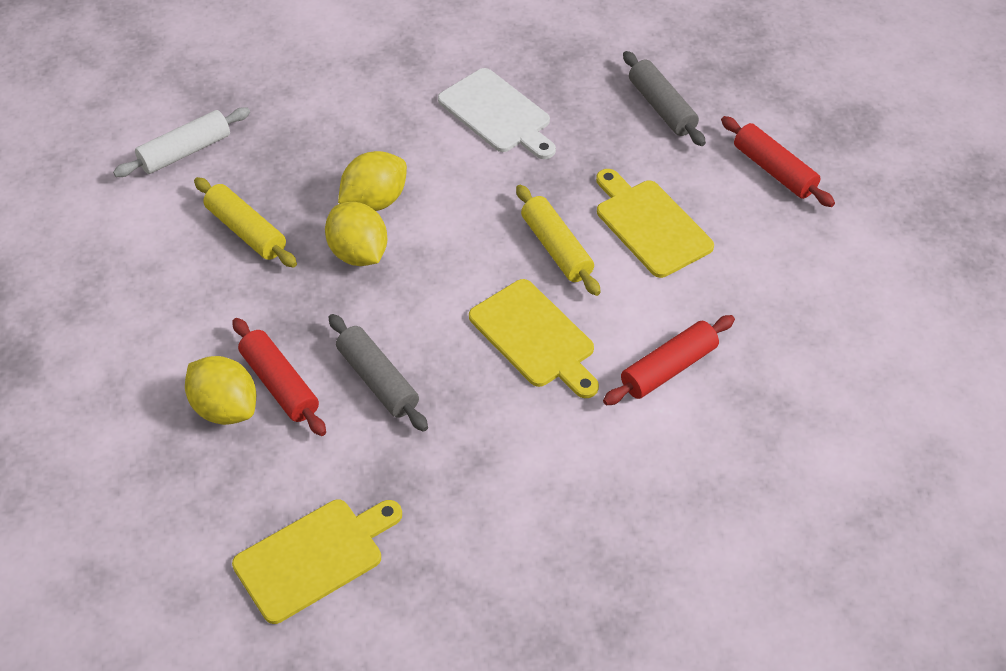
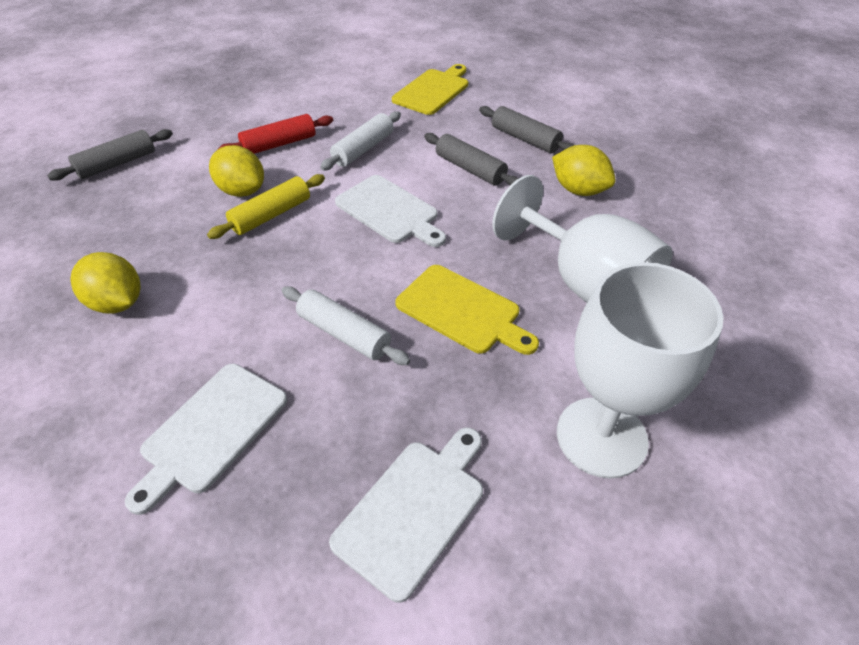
grey rolling pin: [328,314,428,432] [623,51,706,146] = 2 -> [47,129,173,181] [424,133,519,186] [479,106,574,153] = 3
red rolling pin: [232,318,326,436] [603,315,735,405] [721,116,835,207] = 3 -> [218,114,333,154] = 1
white cutting board: [438,68,556,159] = 1 -> [125,364,288,515] [329,428,483,603] [335,175,446,247] = 3
white goblet: none = 0 -> [492,175,673,303] [557,262,724,478] = 2
white rolling pin: [113,107,250,177] = 1 -> [282,286,410,365] [320,111,401,171] = 2
yellow cutting board: [232,500,402,624] [469,279,599,398] [596,169,714,278] = 3 -> [392,64,468,115] [395,265,539,355] = 2
yellow rolling pin: [194,177,297,268] [516,185,601,296] = 2 -> [207,174,325,239] = 1

